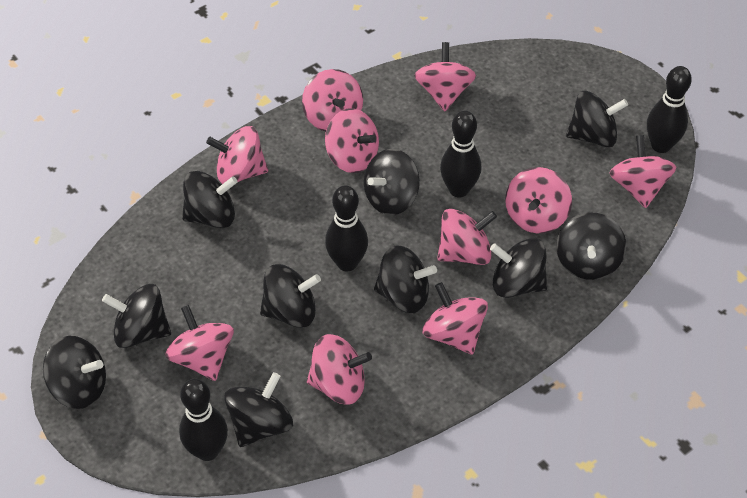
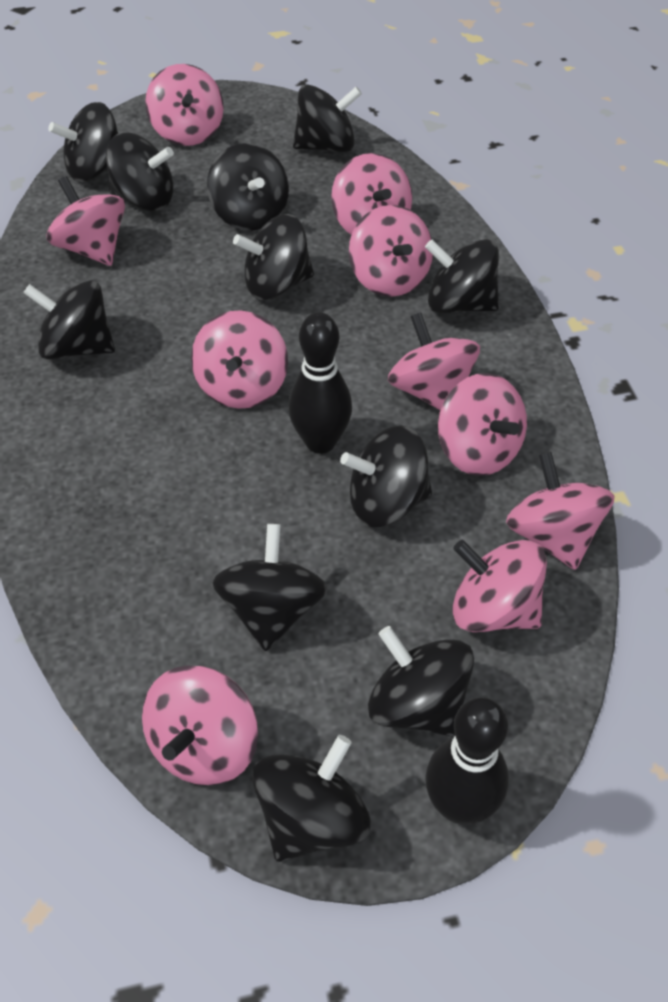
black bowling pin: [179,379,228,461] [325,185,368,272] [440,111,481,197] [647,66,692,153] = 4 -> [288,312,352,454] [425,697,509,825] = 2
black spinning top: [43,336,106,409] [102,284,171,348] [182,171,238,228] [224,372,293,447] [260,264,321,328] [364,149,420,215] [374,245,437,313] [490,238,547,298] [556,212,626,280] [566,91,628,147] = 10 -> [23,280,115,359] [48,102,118,182] [106,132,174,211] [207,143,289,231] [212,524,327,651] [233,214,314,300] [252,735,370,862] [293,84,362,152] [340,426,432,527] [368,626,474,737] [425,239,499,313] = 11

